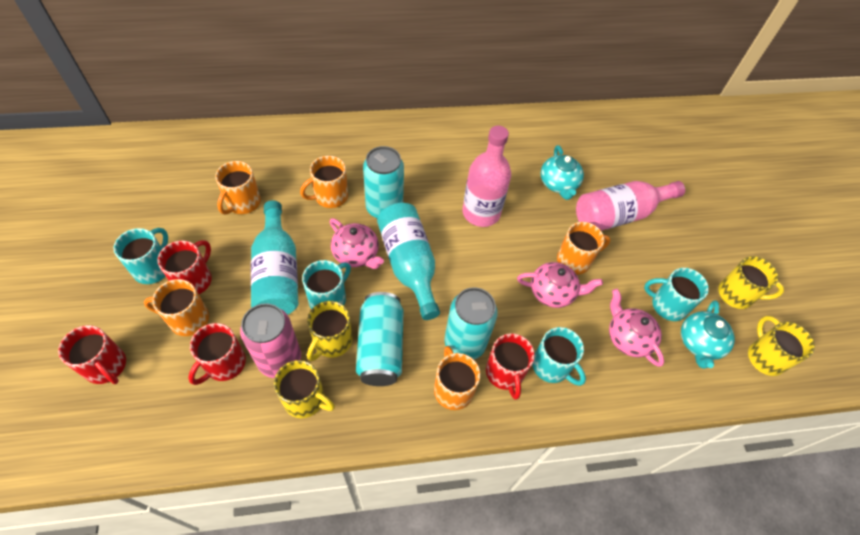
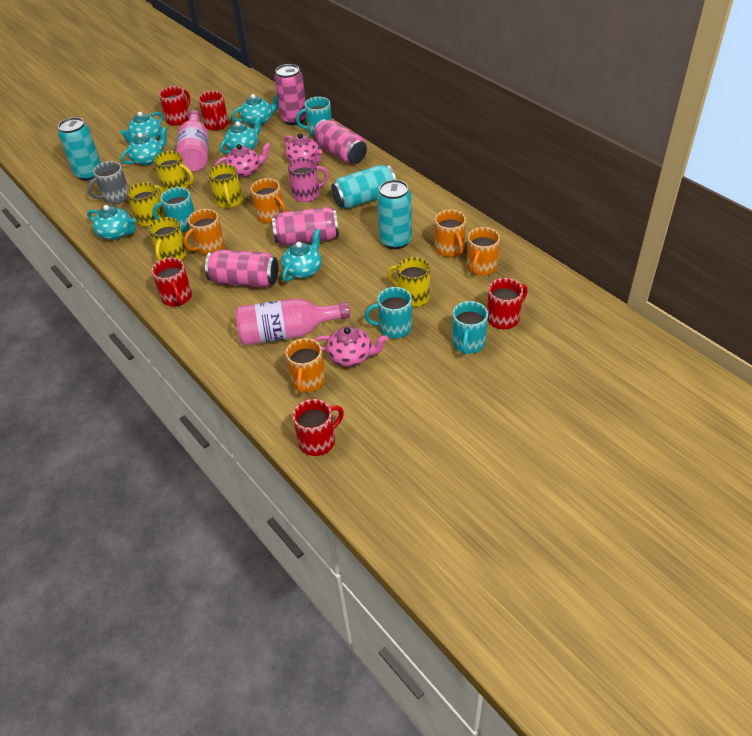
grey mug: none = 0 -> [87,161,129,204] = 1
pink can: [240,303,301,378] = 1 -> [205,250,278,288] [272,207,339,246] [274,64,306,125] [313,119,367,165] = 4
pink mug: none = 0 -> [288,158,329,202] = 1
red mug: [58,325,126,384] [157,240,212,294] [188,323,246,385] [486,333,535,400] = 4 -> [151,258,192,306] [159,86,190,126] [198,91,229,131] [293,399,344,456] [487,278,528,329] = 5
turquoise bottle: [251,200,298,315] [377,202,440,320] = 2 -> none = 0
turquoise teapot: [541,145,584,200] [681,300,735,369] = 2 -> [87,205,136,240] [120,112,163,143] [121,127,167,165] [220,115,262,154] [231,94,279,126] [281,229,322,282] = 6
yellow mug: [274,360,335,418] [307,301,352,361] [719,256,784,309] [748,316,815,376] = 4 -> [127,182,164,227] [149,217,187,261] [154,151,194,191] [208,164,242,208] [388,257,430,307] = 5

